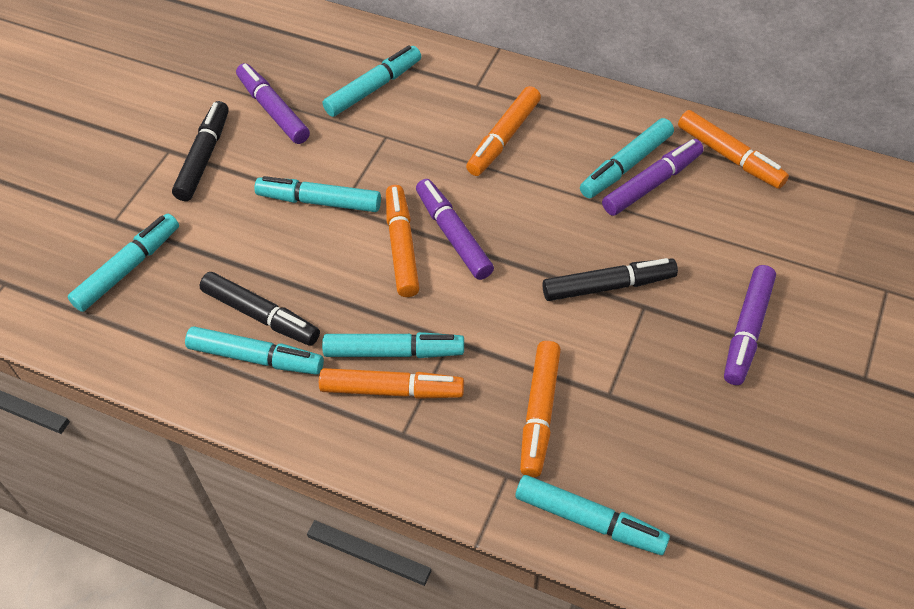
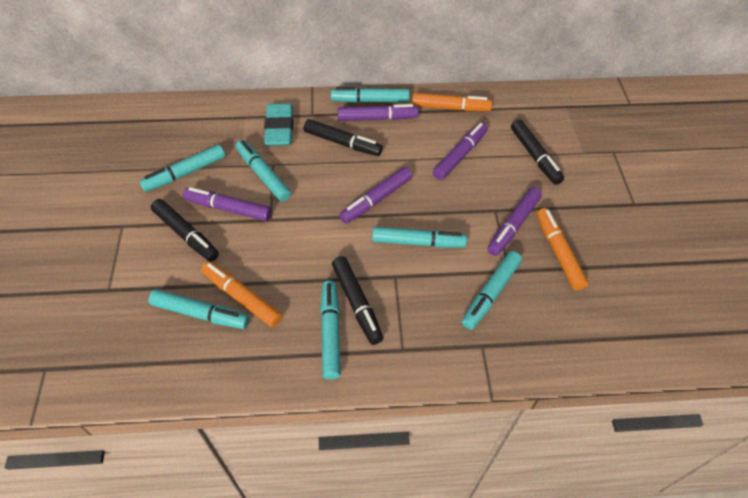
black marker: [172,101,229,201] [200,272,320,346] [542,258,678,301] = 3 -> [151,199,219,261] [304,119,383,156] [332,256,384,345] [511,119,564,185] = 4
orange marker: [319,368,464,399] [386,185,420,297] [466,86,541,176] [520,341,561,477] [678,110,789,189] = 5 -> [201,261,282,327] [412,93,492,111] [537,208,589,290] = 3
purple marker: [236,63,310,144] [416,179,494,280] [602,139,704,216] [724,265,776,385] = 4 -> [183,187,272,221] [338,104,419,121] [339,167,412,223] [433,123,488,180] [487,188,542,256] = 5
turquoise eraser: none = 0 -> [264,103,293,146] = 1

